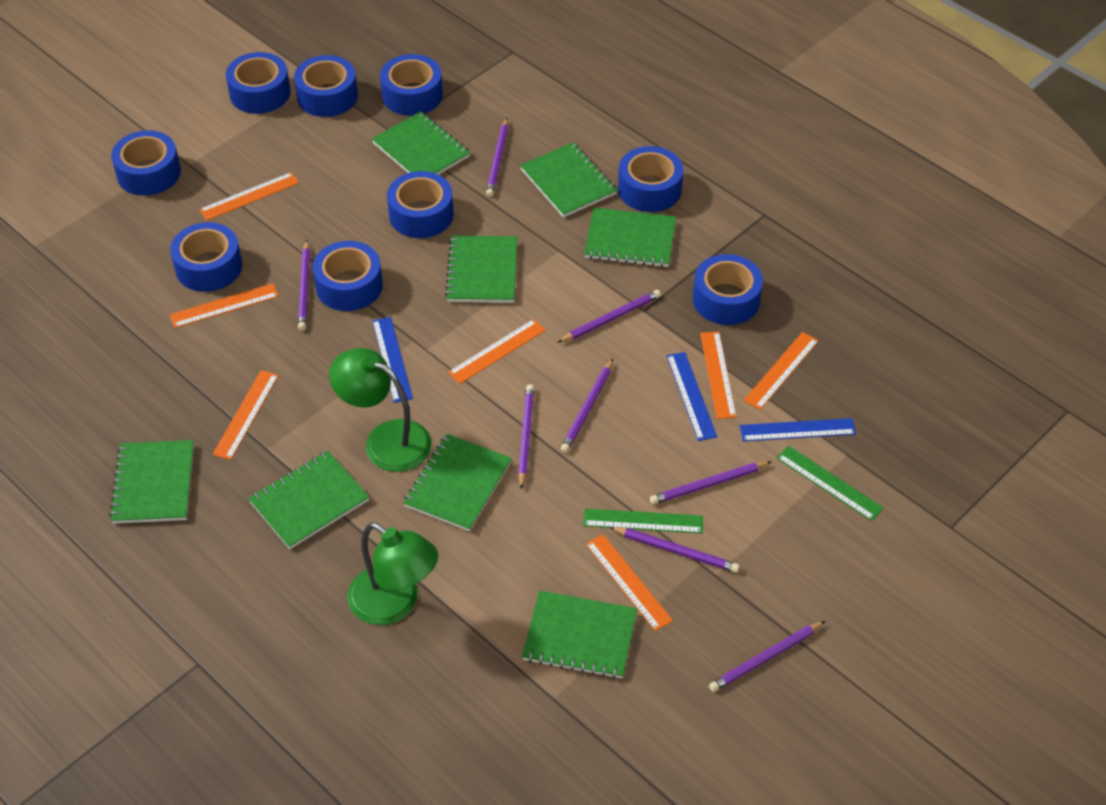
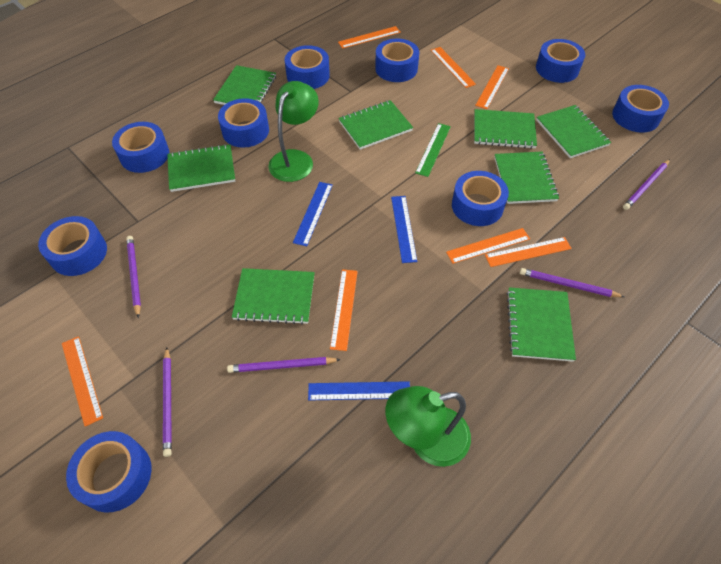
green ruler: [583,508,703,533] [776,446,884,521] = 2 -> [415,123,451,177] = 1
purple pencil: [298,240,310,331] [486,118,508,197] [518,384,534,489] [557,290,661,343] [561,359,613,453] [610,527,740,573] [650,461,771,504] [709,621,825,692] = 8 -> [126,236,141,318] [163,347,172,457] [227,357,341,373] [520,268,624,297] [623,159,670,210] = 5

